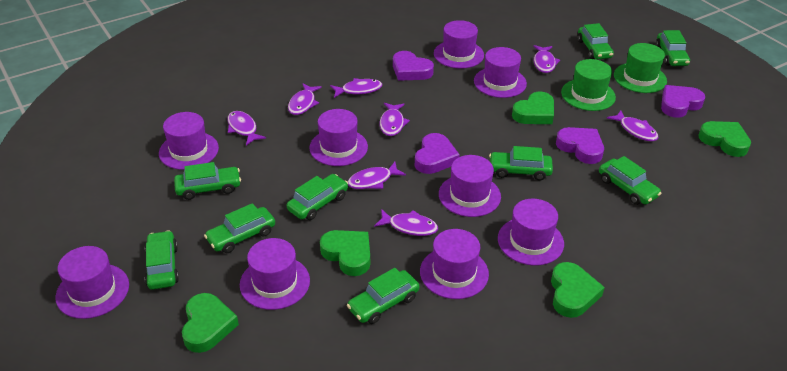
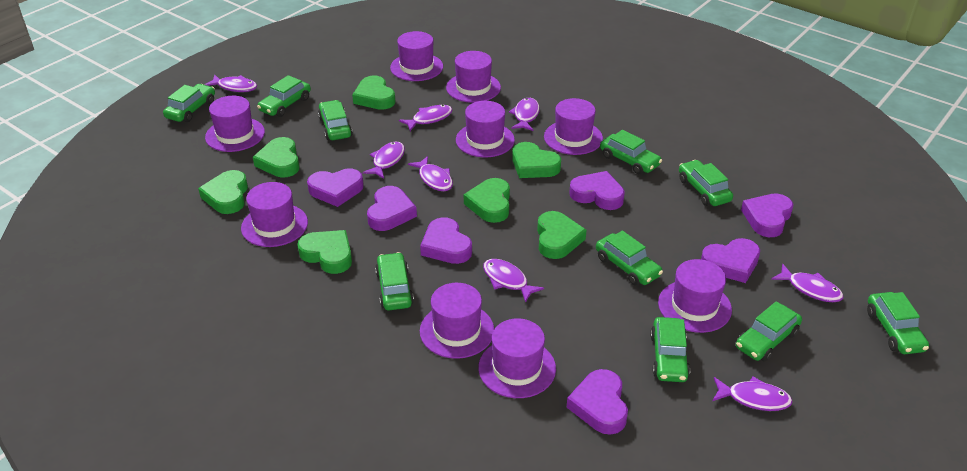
green car: [145,230,179,290] [174,162,241,200] [204,203,275,253] [287,174,348,220] [347,268,419,324] [489,146,553,181] [578,23,614,60] [599,156,662,205] [656,30,690,66] = 9 -> [163,84,215,122] [257,75,311,117] [318,100,353,140] [375,252,414,310] [596,231,663,285] [600,130,662,174] [650,317,690,382] [679,160,733,206] [736,301,802,362] [867,292,929,354] = 10
green hat: [561,59,616,111] [614,43,667,93] = 2 -> none = 0
green heart: [182,293,239,353] [320,230,370,276] [512,92,554,124] [551,262,605,318] [698,121,751,157] = 5 -> [198,170,248,214] [253,137,299,178] [297,230,352,274] [352,75,395,110] [464,178,510,223] [512,142,561,178] [537,211,587,259] = 7
purple heart: [393,51,434,81] [415,133,460,174] [556,127,604,164] [661,85,705,118] = 4 -> [307,168,364,207] [367,186,417,231] [420,217,472,264] [566,369,628,435] [569,171,625,210] [701,238,760,283] [741,194,793,237] = 7

